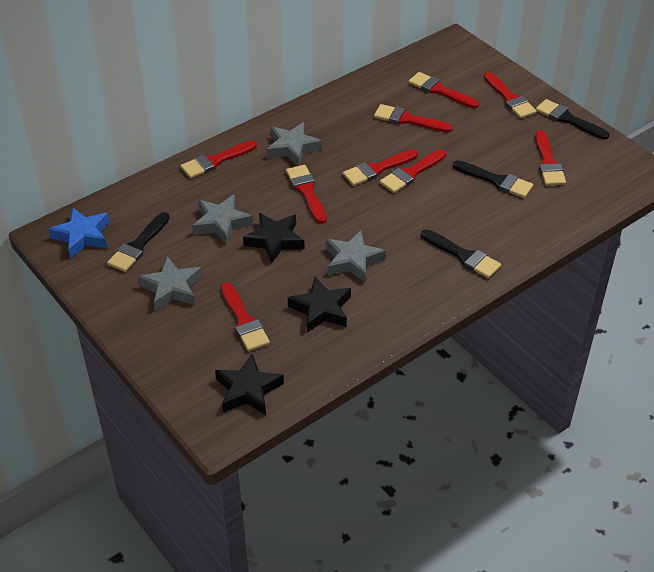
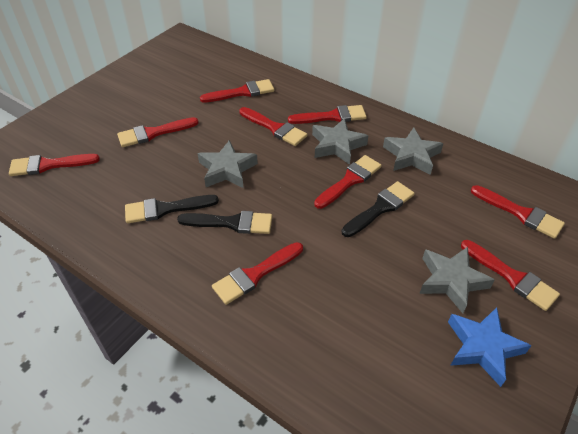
black brush: [107,212,170,272] [421,229,501,278] [453,161,533,198] [536,99,609,140] = 4 -> [125,195,219,223] [177,211,272,234] [342,181,415,237] = 3
black star: [215,354,284,415] [243,213,304,264] [288,277,351,333] = 3 -> none = 0

